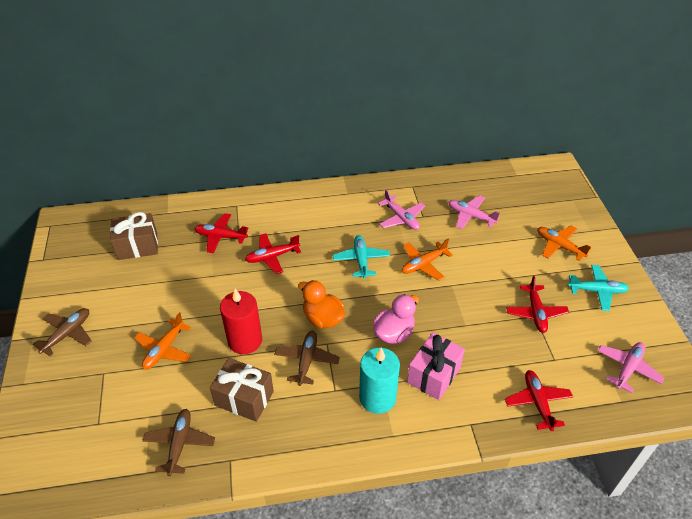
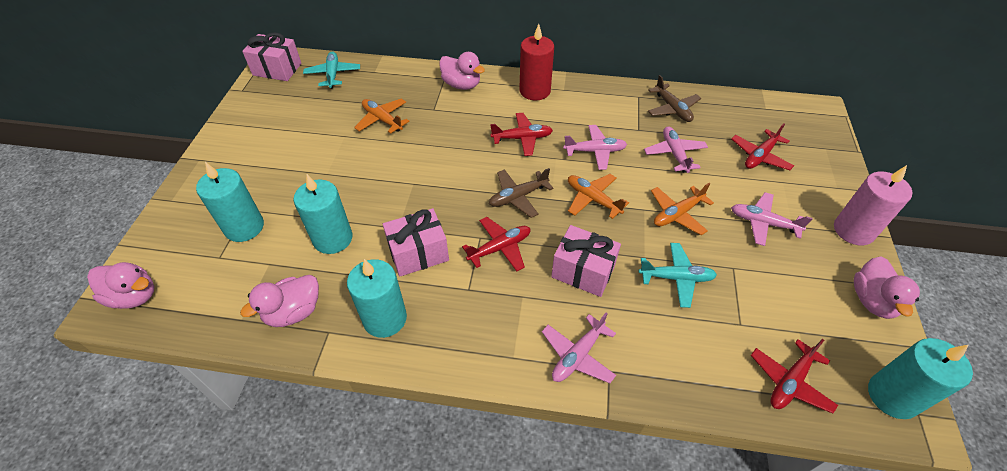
brown gift: [110,212,158,260] [210,358,274,422] = 2 -> none = 0
brown plane: [32,308,92,356] [142,409,215,476] [274,331,340,386] = 3 -> [489,168,553,218] [648,75,701,122] = 2
orange duck: [298,280,345,328] = 1 -> none = 0
pink candle: none = 0 -> [834,165,912,245] = 1
pink duck: [373,294,419,344] = 1 -> [87,262,154,309] [240,275,319,327] [439,52,485,90] [854,256,920,319] = 4
pink gift: [407,332,465,400] = 1 -> [242,32,302,81] [383,208,449,277] [551,225,621,297] = 3
pink plane: [378,190,425,230] [448,195,500,229] [598,342,665,393] = 3 -> [542,312,616,383] [563,125,627,170] [644,126,708,173] [731,192,812,246] = 4
turquoise candle: [359,348,400,414] = 1 -> [196,162,264,242] [294,174,353,254] [347,259,407,338] [868,338,973,419] = 4

